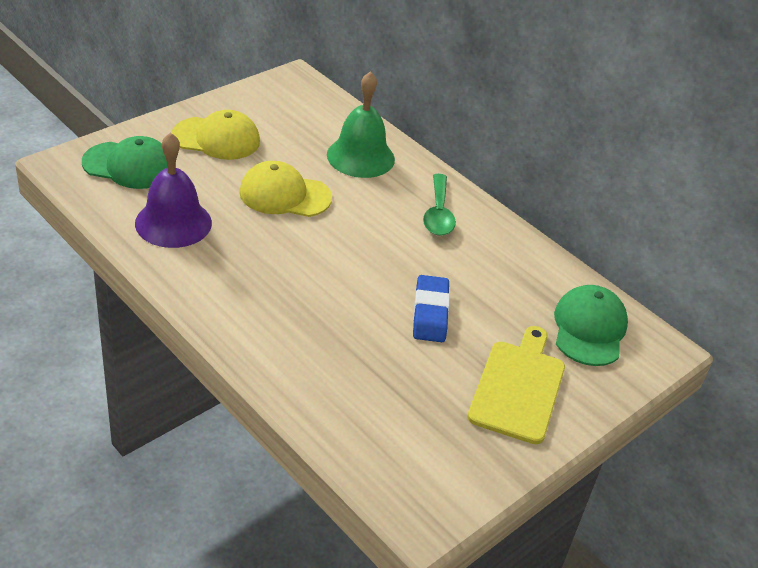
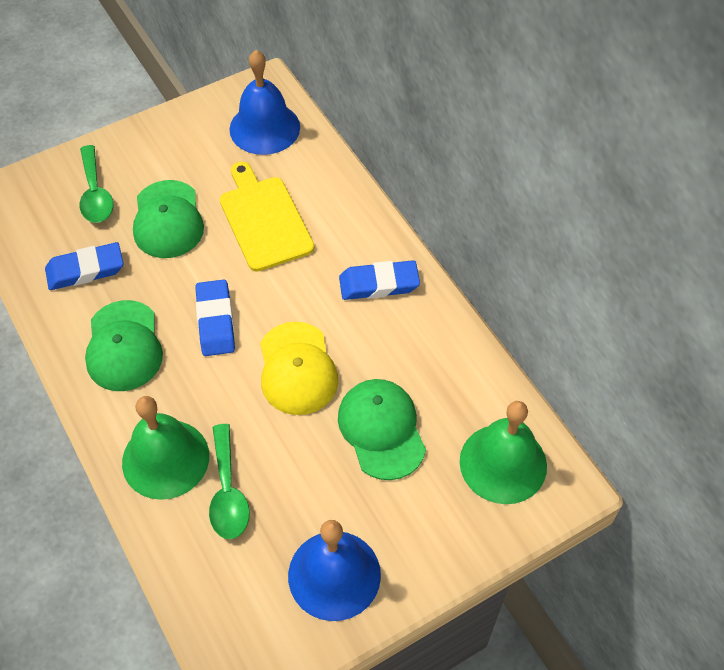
blue bell: none = 0 -> [230,50,300,155] [288,520,381,621] = 2
blue eraser: [413,275,450,342] = 1 -> [45,242,123,290] [195,280,235,356] [339,260,420,300] = 3
green bell: [327,71,395,178] = 1 -> [122,396,209,500] [459,401,547,504] = 2
green cap: [82,136,167,189] [554,285,628,366] = 2 -> [85,300,163,391] [133,180,204,258] [338,379,426,480] = 3
green spoon: [423,174,456,236] = 1 -> [80,145,113,223] [209,424,250,539] = 2
purple bell: [135,132,212,248] = 1 -> none = 0
yellow cap: [172,110,260,160] [239,161,332,217] = 2 -> [260,322,338,415] = 1

